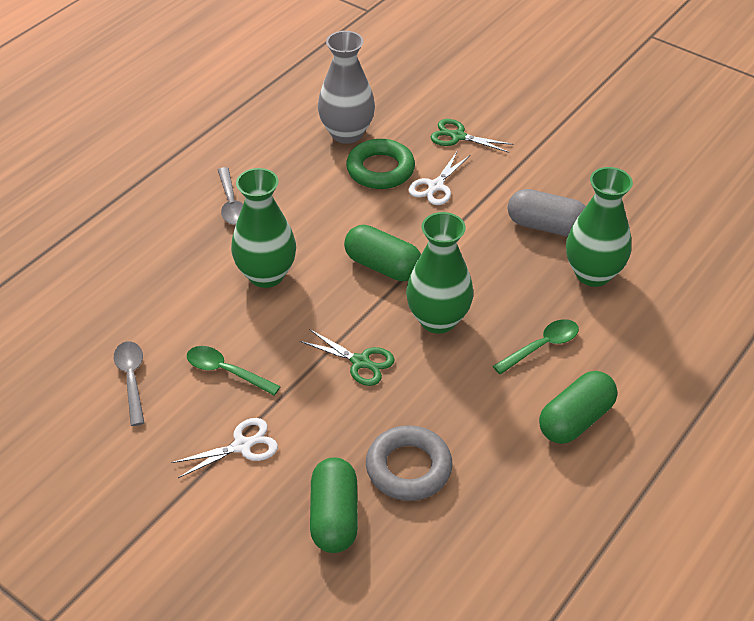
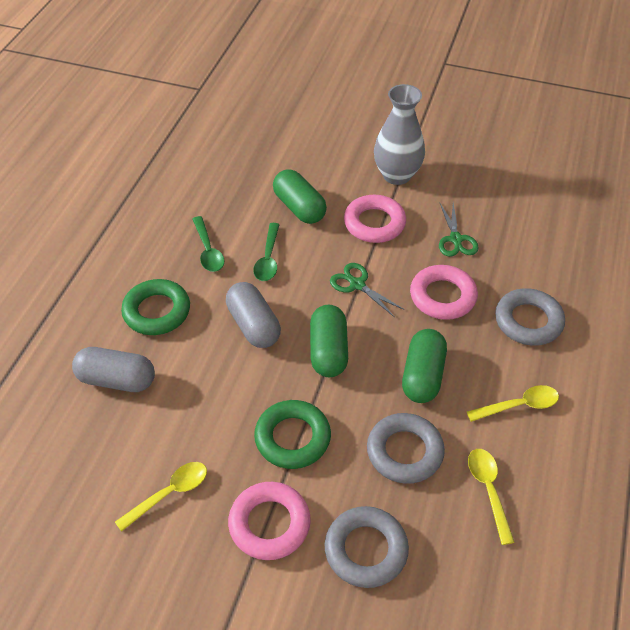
green ring: [346,139,415,189] = 1 -> [121,279,190,335] [254,400,331,469] = 2
green vase: [231,168,296,288] [406,212,473,334] [566,167,633,287] = 3 -> none = 0
grey capsule: [508,189,586,236] = 1 -> [72,347,155,392] [226,282,281,348] = 2
grey ring: [366,425,452,501] = 1 -> [324,506,409,588] [367,413,445,484] [495,288,565,346] = 3
grey spoon: [114,341,144,426] [218,167,243,225] = 2 -> none = 0
pink ring: none = 0 -> [228,482,311,560] [344,195,406,243] [410,265,478,320] = 3
white scissors: [171,418,278,478] [409,152,470,205] = 2 -> none = 0
yellow spoon: none = 0 -> [115,462,207,532] [467,385,559,422] [468,449,515,545] = 3

